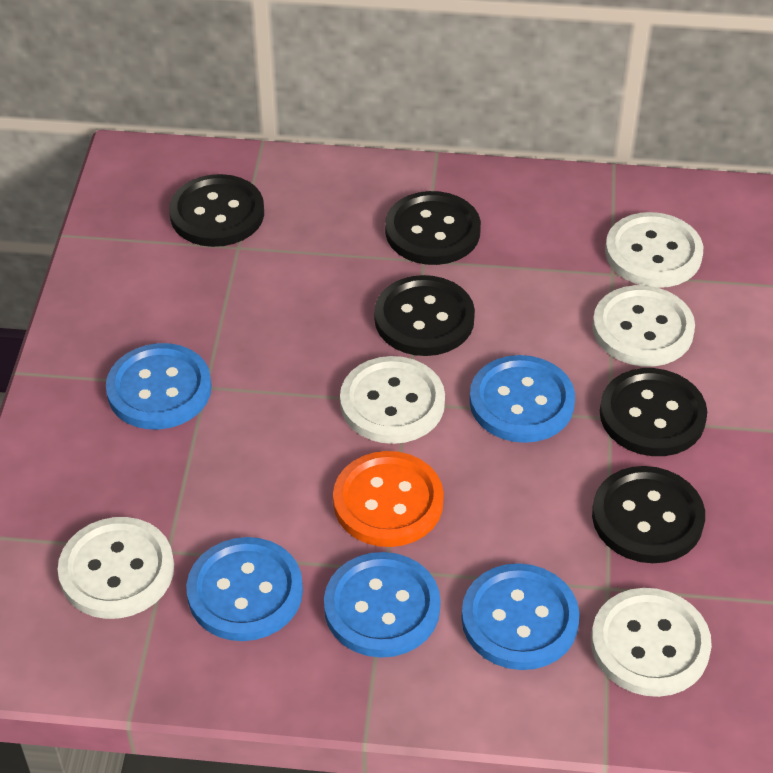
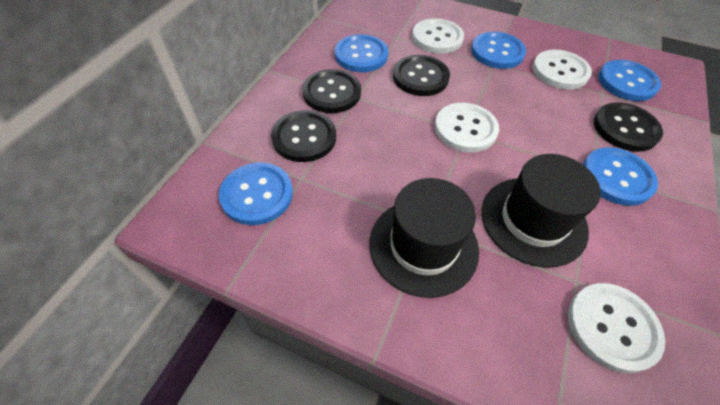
black button: [169,174,264,247] [374,275,475,356] [385,191,481,265] [592,466,705,563] [600,368,707,456] = 5 -> [271,110,336,162] [302,69,361,113] [393,55,450,96] [594,102,663,152] = 4
black hat: none = 0 -> [369,178,479,298] [482,154,601,268] = 2
orange button: [333,451,444,547] = 1 -> none = 0
white button: [57,517,174,619] [340,356,445,444] [591,588,712,697] [592,285,695,367] [605,212,703,288] = 5 -> [412,18,464,54] [435,103,499,152] [532,50,592,89] [568,283,665,373] = 4

